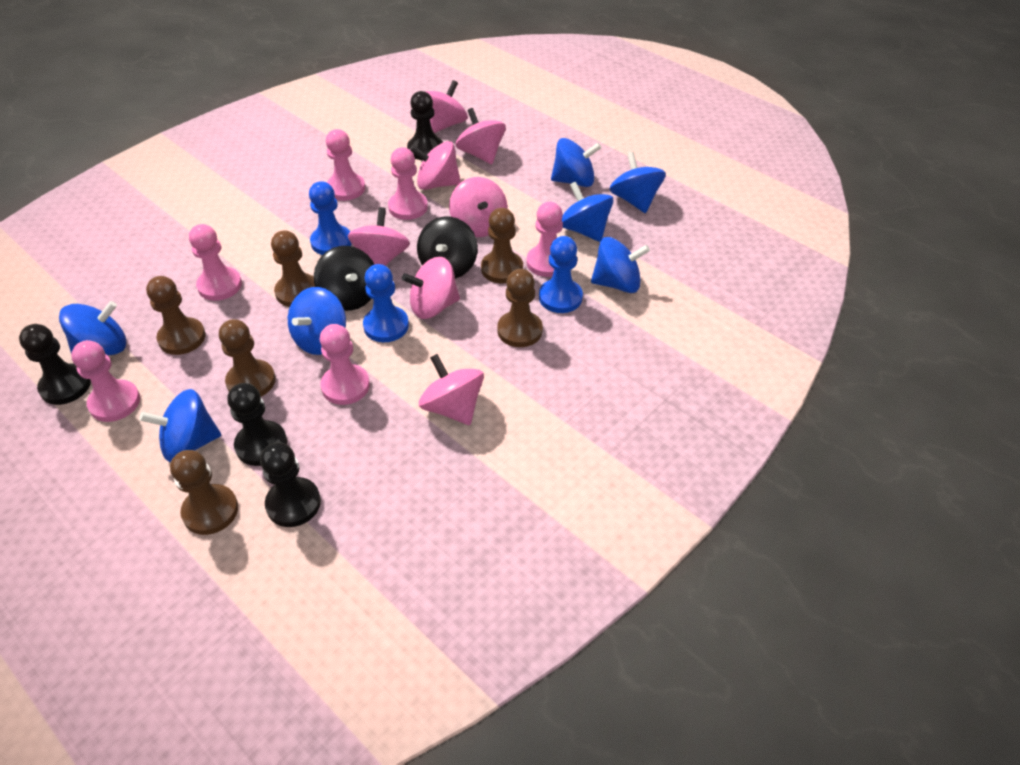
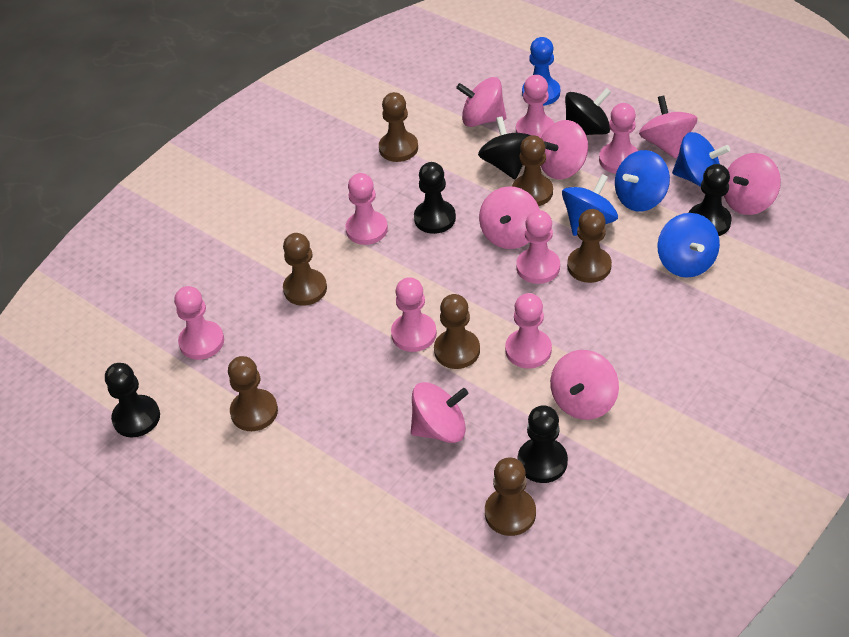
blue pawn: [309,181,352,255] [363,264,409,342] [539,236,583,313] = 3 -> [522,37,560,106] = 1
blue spinning top: [59,301,126,355] [139,389,221,463] [288,287,346,355] [551,138,601,187] [562,182,613,242] [591,237,650,293] [610,152,666,213] = 7 -> [562,174,618,236] [615,150,670,212] [657,213,720,278] [672,132,730,187] = 4
brown pawn: [146,276,206,355] [170,450,238,535] [219,319,275,397] [271,230,315,307] [481,208,523,283] [497,269,543,347] = 6 -> [228,356,278,431] [283,233,327,306] [379,92,418,162] [434,294,480,369] [485,457,536,536] [512,135,553,206] [567,209,612,283] = 7
pink pawn: [71,340,140,422] [189,224,242,301] [320,324,370,405] [326,129,365,201] [388,147,428,220] [527,202,563,277] = 6 -> [174,286,224,360] [345,173,388,245] [391,277,437,352] [505,293,552,369] [516,75,554,138] [516,210,560,284] [599,103,638,174] = 7

